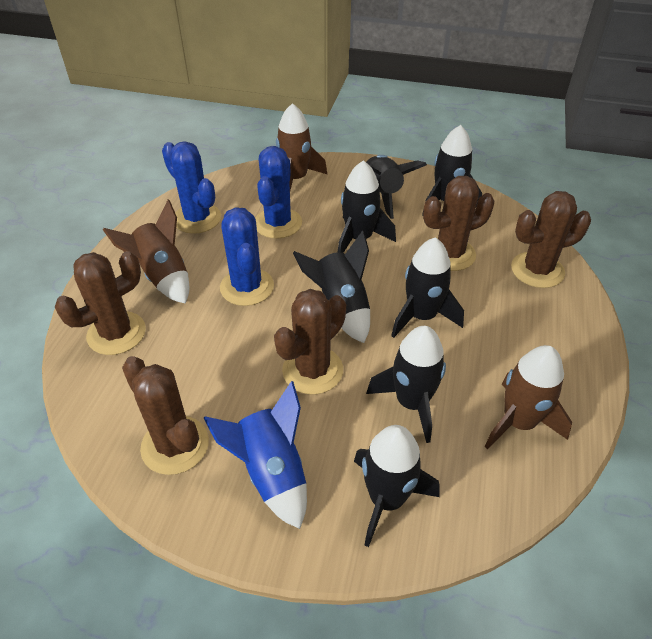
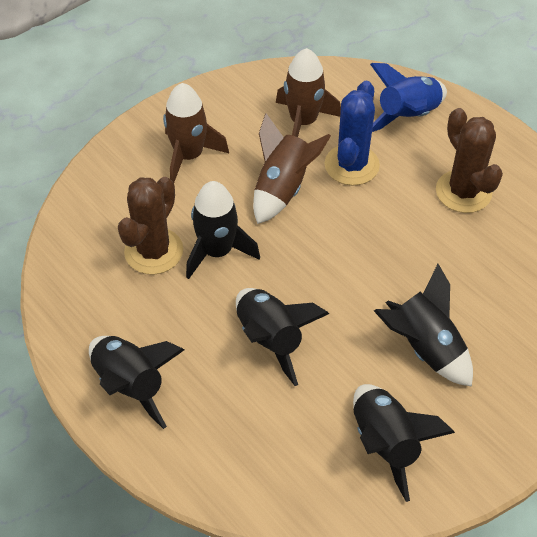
black rocket: [293,230,370,343] [338,160,396,253] [354,425,440,547] [366,155,427,219] [366,326,446,443] [391,237,464,338] [422,125,482,215] = 7 -> [89,336,184,429] [186,181,260,279] [236,288,329,386] [353,384,455,502] [374,264,473,387] = 5
blue cactus: [162,141,221,234] [220,207,274,306] [255,146,302,239] = 3 -> [325,81,380,185] = 1
brown cactus: [55,251,146,355] [122,356,209,475] [274,289,346,395] [423,176,494,271] [511,191,591,288] = 5 -> [118,177,183,274] [436,108,503,213] = 2

